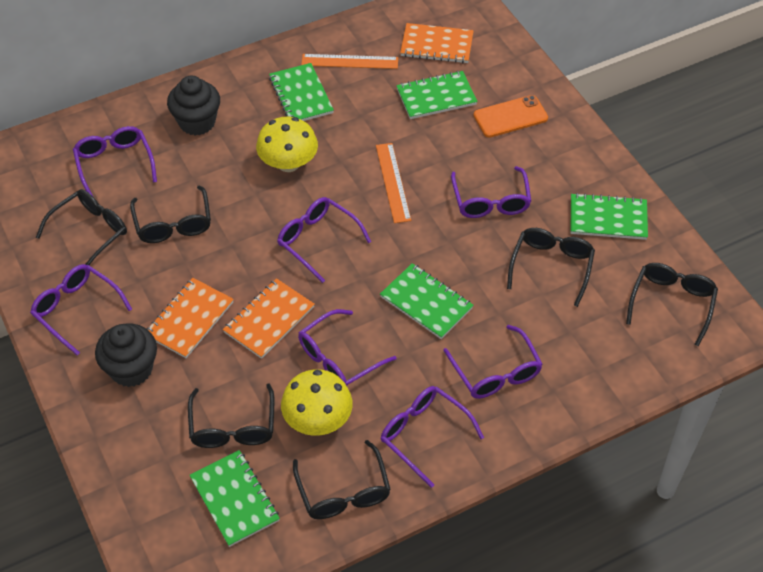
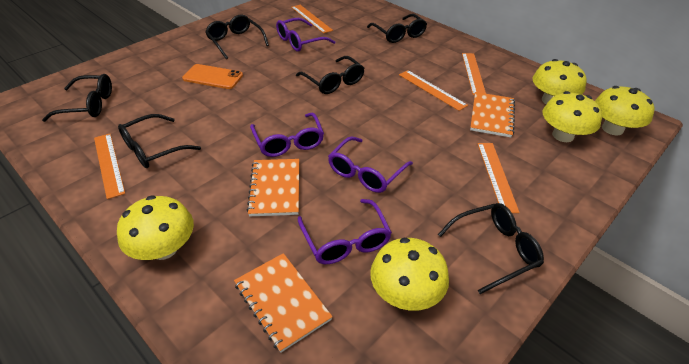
black cupcake: [95,323,157,387] [167,76,220,135] = 2 -> none = 0
green notebook: [189,450,280,547] [269,63,334,121] [380,263,473,339] [396,71,477,119] [570,193,648,240] = 5 -> none = 0
orange ruler: [301,54,398,69] [376,143,411,223] = 2 -> [94,134,125,199] [291,5,333,33] [399,70,468,111] [462,53,486,95] [477,143,520,213] = 5
purple glasses: [30,264,132,355] [73,126,157,196] [277,197,371,283] [298,309,396,386] [381,386,484,488] [443,325,543,399] [451,166,531,218] = 7 -> [250,113,324,157] [276,18,335,51] [298,199,392,264] [328,136,413,193] = 4
yellow mushroom: [256,117,318,172] [281,369,353,436] = 2 -> [117,195,194,260] [370,238,449,311] [532,59,587,104] [542,91,602,142] [595,86,654,136] = 5

